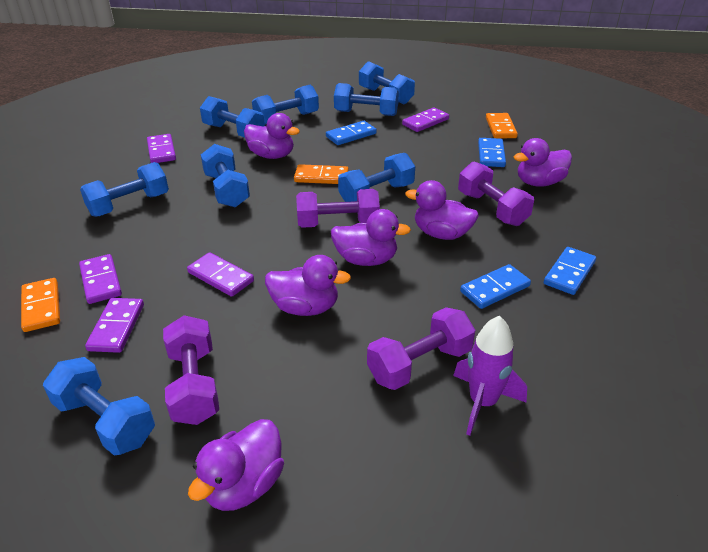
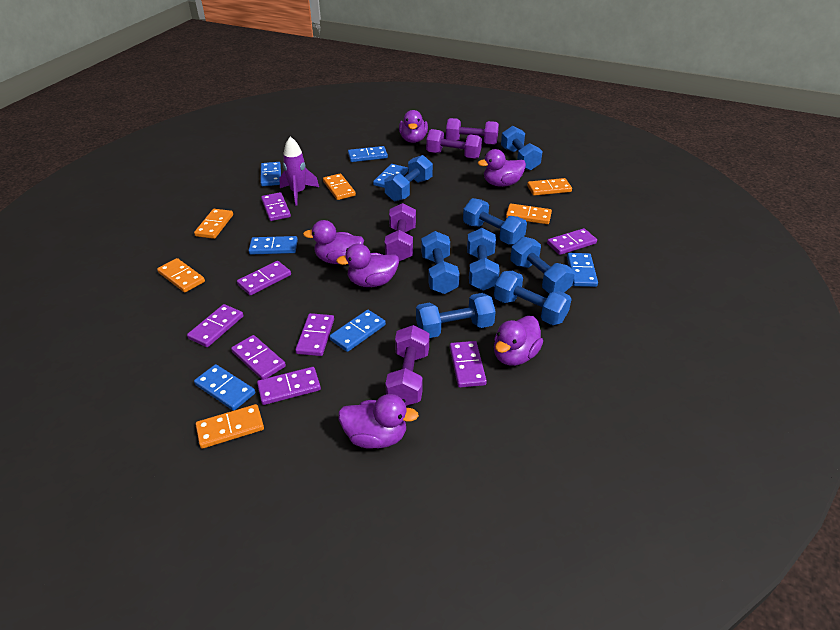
blue domino: [326,121,377,145] [460,264,531,309] [478,138,506,167] [544,247,596,295] = 4 -> [194,364,255,411] [249,236,298,254] [261,162,281,186] [329,310,386,352] [348,146,388,162] [373,164,408,188] [567,253,598,287] = 7
orange domino: [21,278,60,332] [294,164,349,184] [486,113,518,139] = 3 -> [157,258,205,293] [194,209,233,239] [196,404,264,449] [323,173,356,200] [506,204,552,224] [527,178,572,196] = 6
purple domino: [79,254,122,304] [85,298,144,353] [147,134,176,163] [187,252,254,297] [402,107,449,132] = 5 -> [187,304,243,347] [231,335,286,379] [237,261,291,295] [257,367,321,405] [261,192,291,221] [295,313,334,356] [450,341,487,388] [547,228,597,255] = 8

